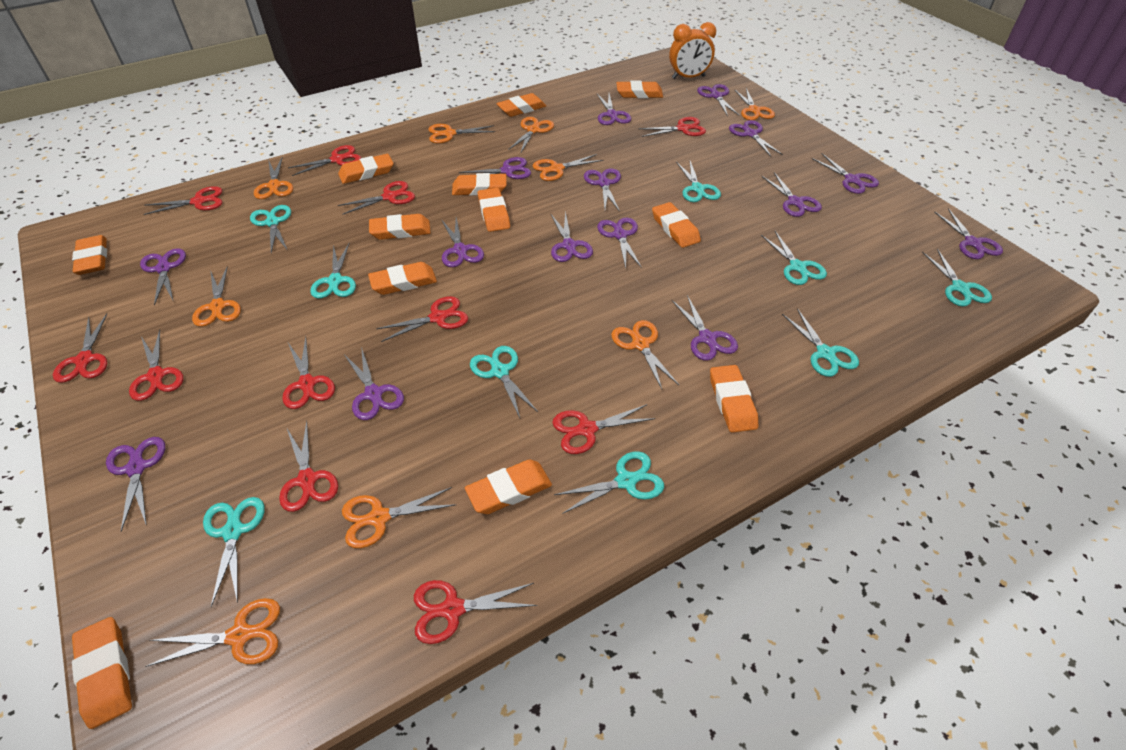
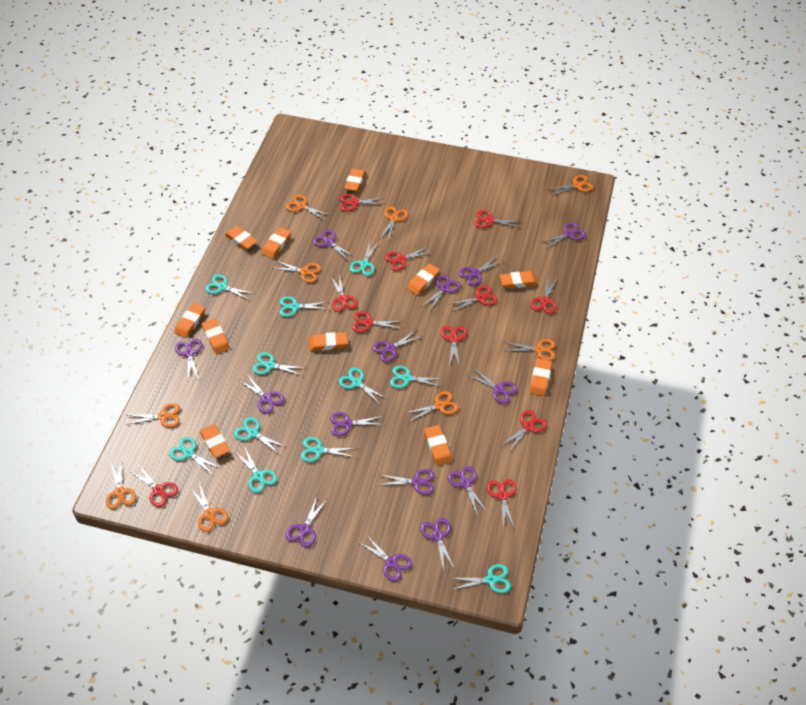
orange clock: [669,22,716,79] = 1 -> none = 0
orange eraser: [72,235,107,275] [72,617,132,729] [338,154,393,184] [368,262,437,295] [369,214,431,240] [452,173,507,196] [465,459,552,514] [478,188,510,232] [496,93,546,117] [616,81,663,98] [652,202,701,248] [710,365,758,433] = 12 -> [174,303,205,338] [199,424,230,458] [202,319,230,354] [225,226,258,250] [261,227,291,259] [309,332,348,351] [344,169,366,192] [407,264,440,295] [424,425,452,466] [500,271,538,289] [530,358,552,396] = 11
purple scissors: [106,437,165,532] [140,248,186,306] [344,347,404,420] [441,217,484,267] [459,157,531,179] [551,211,593,262] [584,168,621,212] [597,94,631,125] [597,217,642,268] [672,295,738,361] [697,84,739,116] [729,120,783,156] [761,172,822,217] [811,154,879,194] [934,208,1003,259] = 15 -> [175,339,202,380] [239,374,284,414] [286,496,328,547] [313,230,355,261] [330,412,385,436] [358,534,412,581] [373,330,422,362] [380,469,435,495] [421,275,461,312] [421,518,455,572] [448,466,488,516] [459,255,503,286] [467,368,518,404] [542,222,586,248] = 14
turquoise scissors: [203,497,265,607] [250,205,291,253] [310,244,356,299] [470,346,538,418] [554,452,664,514] [676,161,721,202] [761,231,827,285] [782,308,859,377] [922,249,992,307] = 9 -> [169,437,220,475] [205,274,255,300] [234,417,286,455] [234,446,277,493] [252,352,306,376] [279,296,327,317] [301,437,356,462] [339,368,387,404] [350,241,378,276] [390,366,444,388] [451,564,511,594] = 11

